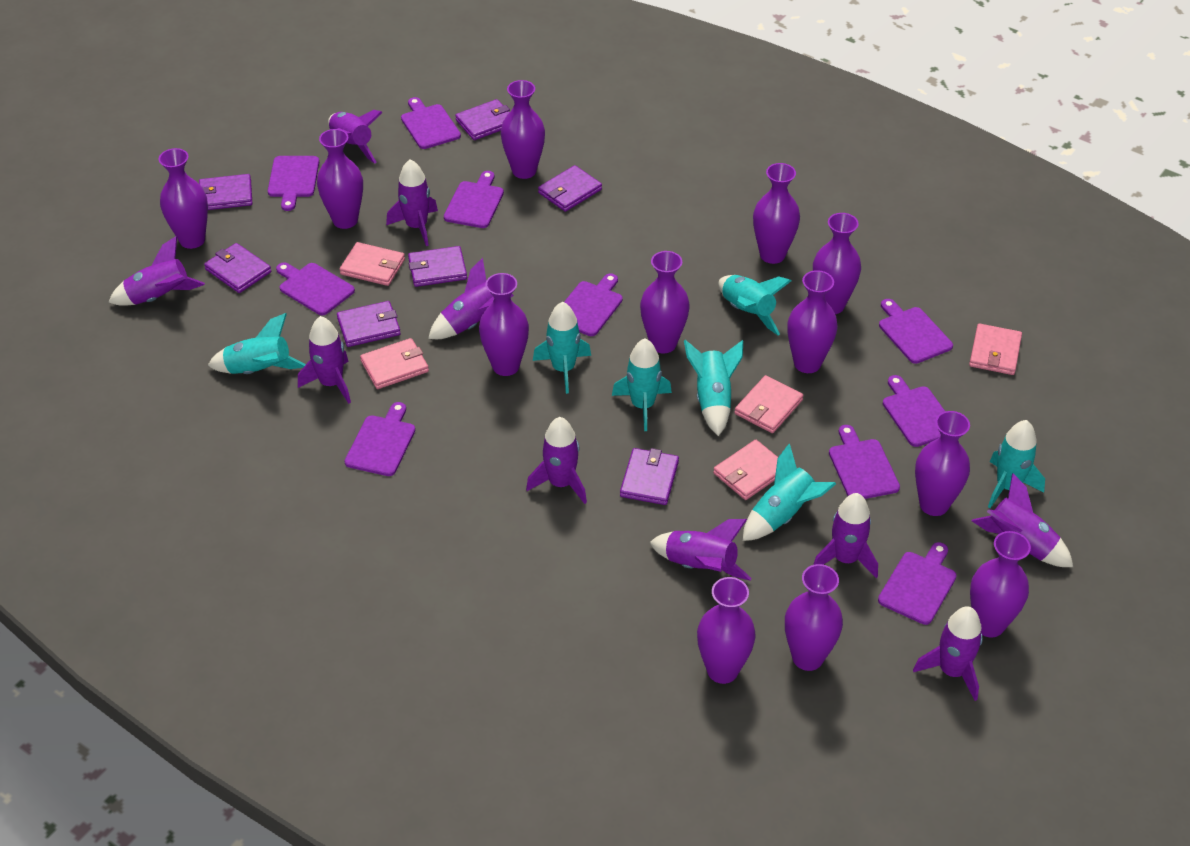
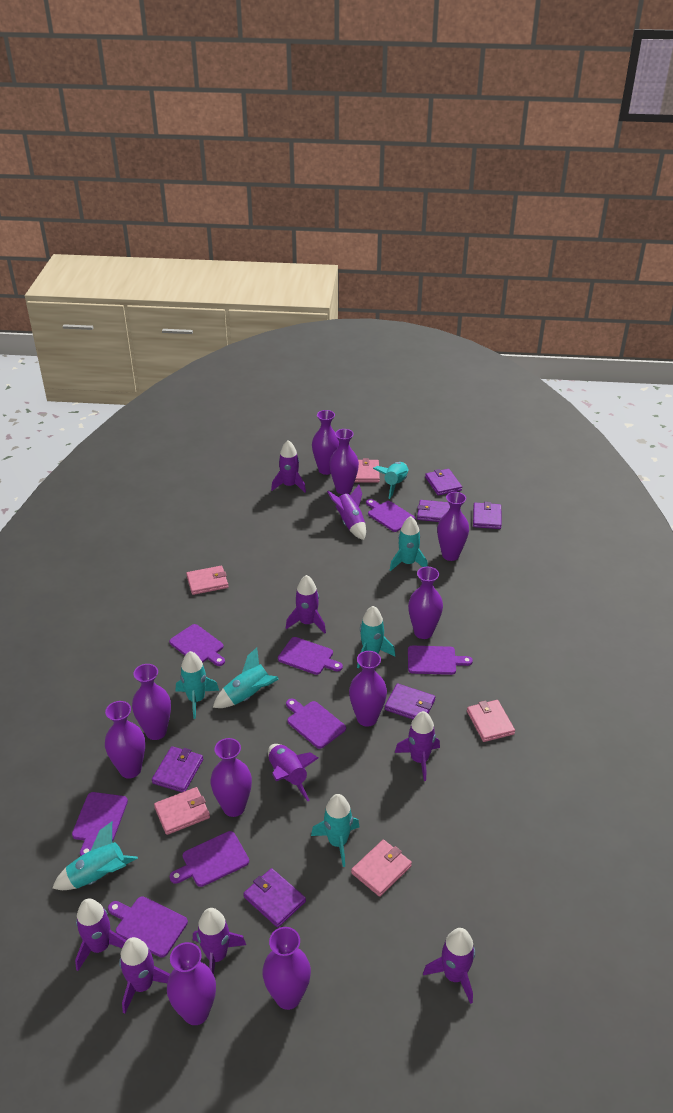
purple cutting board: [268,156,319,211] [276,262,355,315] [345,402,415,476] [401,97,461,149] [444,171,504,228] [564,273,623,336] [829,425,900,499] [878,542,957,625] [879,299,953,364] [883,375,945,447] = 10 -> [72,792,128,856] [108,896,188,958] [169,624,225,666] [169,831,249,887] [278,637,343,675] [286,699,346,749] [366,499,415,532] [408,646,473,675] = 8
purple rocket: [108,236,205,306] [298,316,351,404] [328,110,383,164] [386,159,438,246] [428,258,514,339] [526,417,587,504] [650,519,751,580] [813,493,878,578] [913,606,983,701] [972,473,1073,567] = 10 -> [75,898,127,971] [119,937,170,1014] [193,908,246,975] [268,744,318,801] [271,440,306,493] [286,575,326,634] [327,485,366,540] [395,711,440,781] [423,928,475,1004] = 9
purple vase: [158,148,208,249] [317,129,363,229] [479,273,529,376] [501,80,545,179] [640,251,690,353] [697,577,756,684] [753,163,800,264] [785,564,843,671] [787,270,838,373] [813,213,861,314] [915,411,970,516] [970,531,1031,638] = 12 -> [105,701,145,779] [132,664,171,740] [167,942,216,1025] [210,738,252,817] [262,927,311,1010] [312,410,339,475] [329,429,359,494] [349,651,387,727] [408,567,443,639] [437,492,469,561] = 10
purple wallet: [199,174,252,210] [204,243,271,293] [337,301,401,347] [408,246,467,287] [455,99,510,140] [538,165,602,212] [620,448,679,505] = 7 -> [152,746,203,792] [243,868,306,928] [385,683,435,719] [417,500,450,522] [425,469,462,496] [473,502,502,529] = 6

